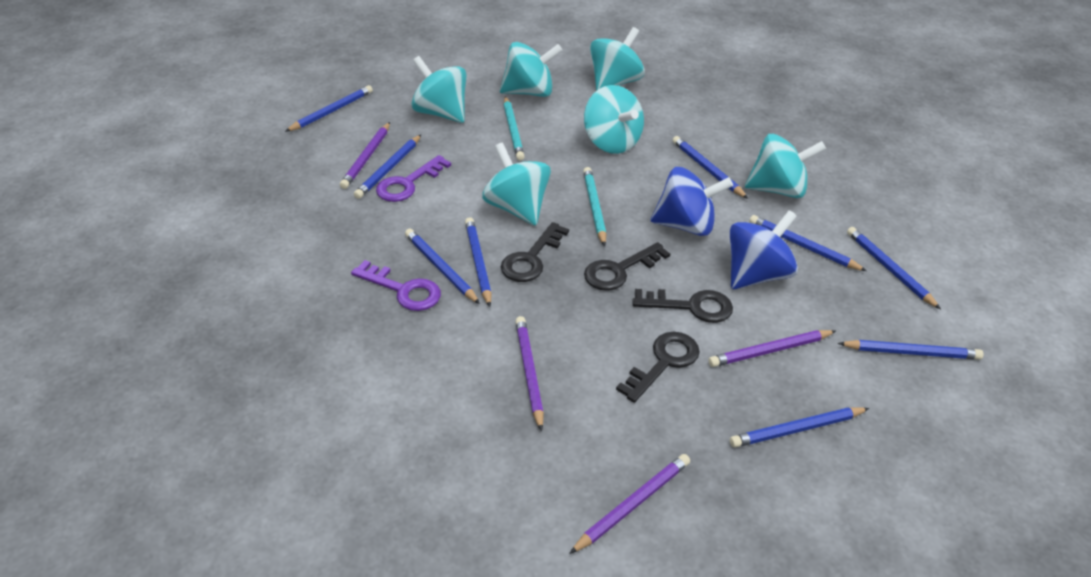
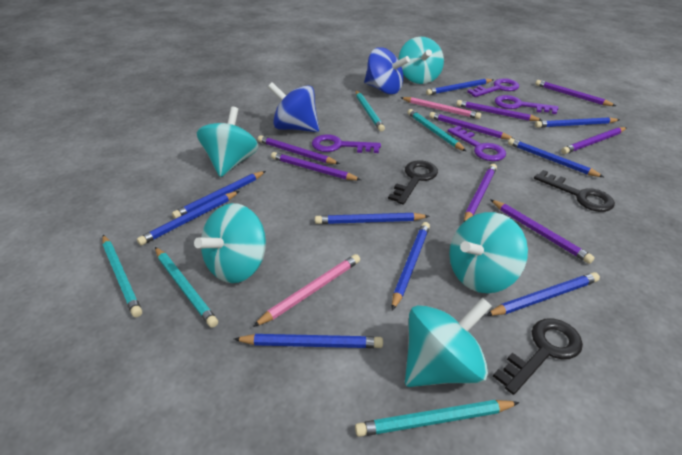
black key: [501,222,569,282] [584,242,670,291] [616,332,700,403] [633,289,733,323] = 4 -> [388,160,438,205] [493,318,583,395] [534,170,615,212] = 3
pink pencil: none = 0 -> [253,254,360,327] [400,97,481,119] = 2
purple key: [351,260,441,311] [376,155,451,202] = 2 -> [312,134,381,153] [448,126,506,161] [467,78,519,97] [495,95,558,114] = 4
purple pencil: [340,122,390,189] [515,316,544,431] [569,454,690,554] [708,330,836,367] = 4 -> [258,135,340,164] [271,152,361,180] [429,112,514,140] [456,100,543,121] [464,164,497,222] [490,199,595,264] [535,80,616,106] [561,127,627,154] = 8
turquoise pencil: [504,96,525,160] [583,167,606,246] = 2 -> [102,235,142,317] [155,247,218,328] [355,400,520,437] [356,91,385,132] [408,109,466,151] = 5
turquoise spinning top: [411,56,466,123] [482,143,551,226] [500,42,563,97] [584,85,644,154] [590,27,645,91] [745,134,826,198] = 6 -> [194,203,266,283] [197,107,258,177] [399,37,444,84] [405,297,492,387] [449,212,528,293] = 5

